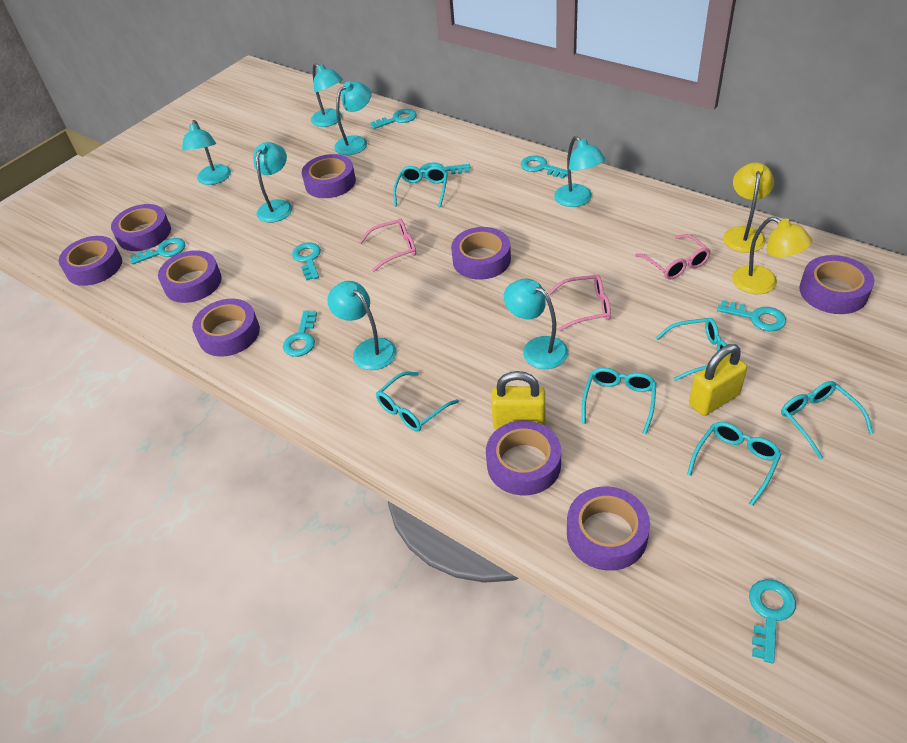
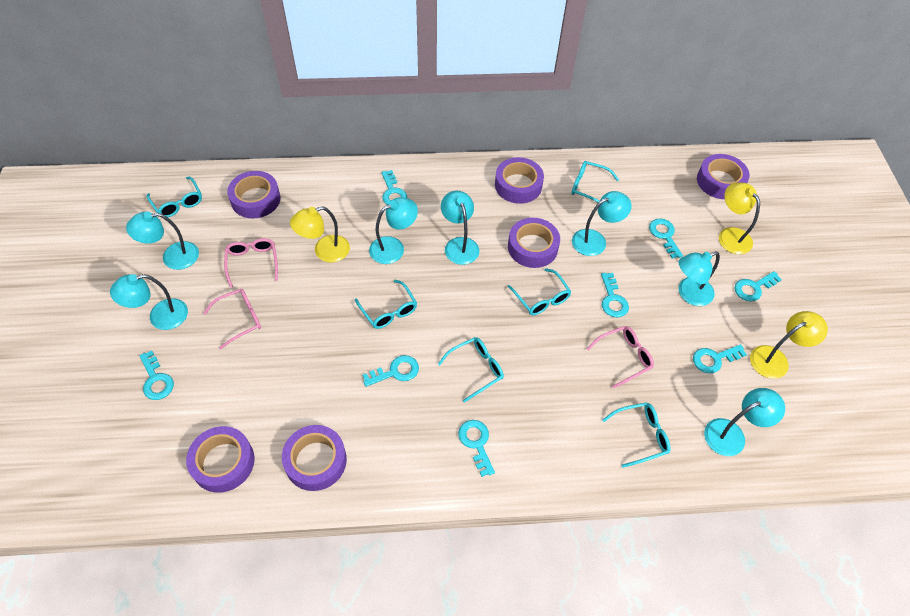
purple tape: [59,236,122,286] [111,204,171,251] [158,250,222,303] [192,299,260,356] [302,154,356,198] [451,227,511,280] [486,420,561,496] [567,486,650,571] [799,255,874,314] = 9 -> [186,426,255,493] [227,171,281,218] [282,425,347,491] [495,157,544,204] [508,218,560,268] [697,154,750,199] = 6
yellow lamp: [723,163,774,253] [732,217,812,294] = 2 -> [290,206,350,263] [719,183,760,254] [750,311,828,379] = 3
yellow padlock: [491,371,545,430] [689,344,747,416] = 2 -> none = 0

